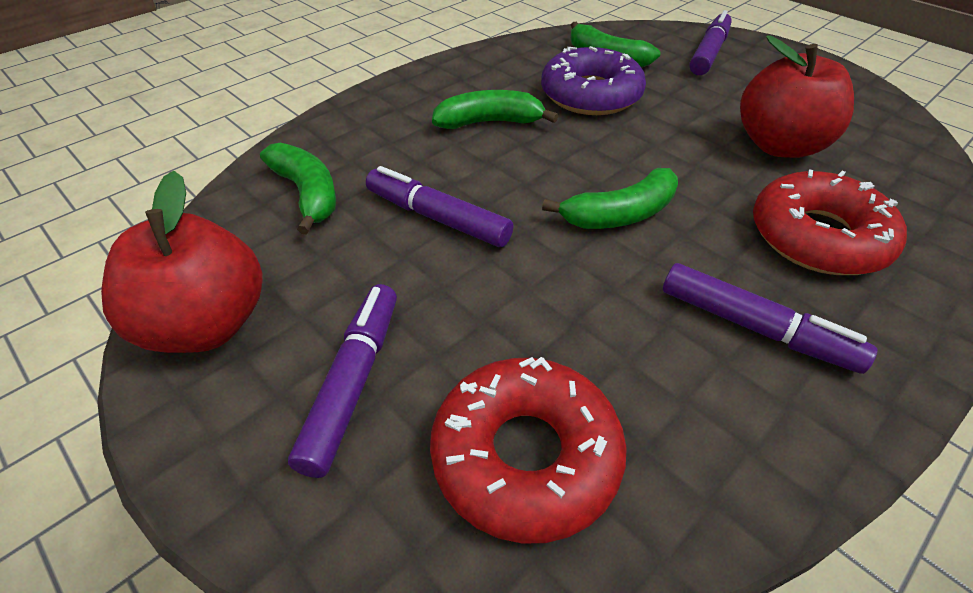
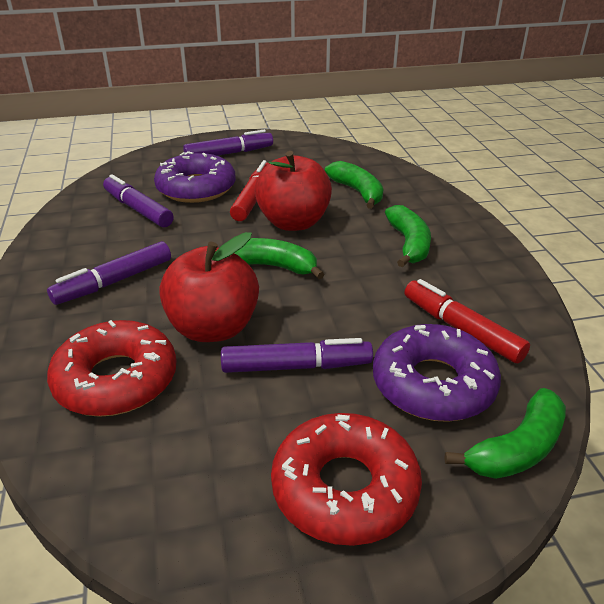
purple donut: [541,46,646,115] = 1 -> [154,151,236,203] [373,324,501,422] = 2
red marker: none = 0 -> [230,160,269,221] [404,279,530,363] = 2

